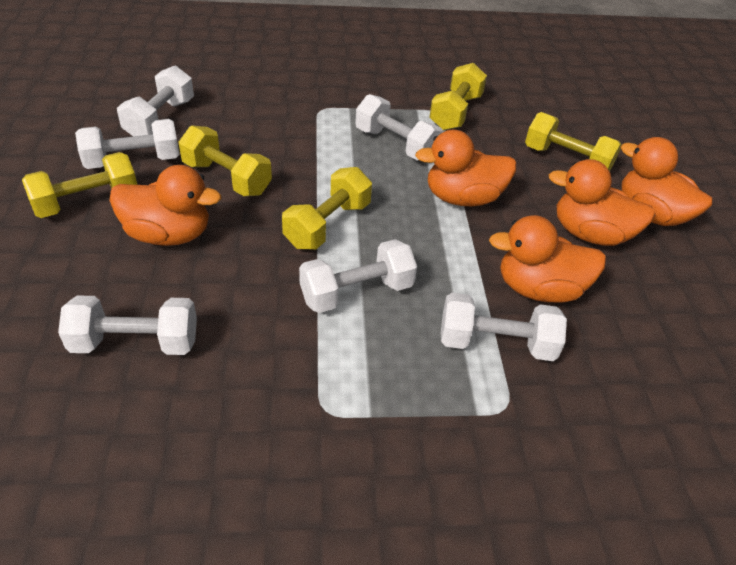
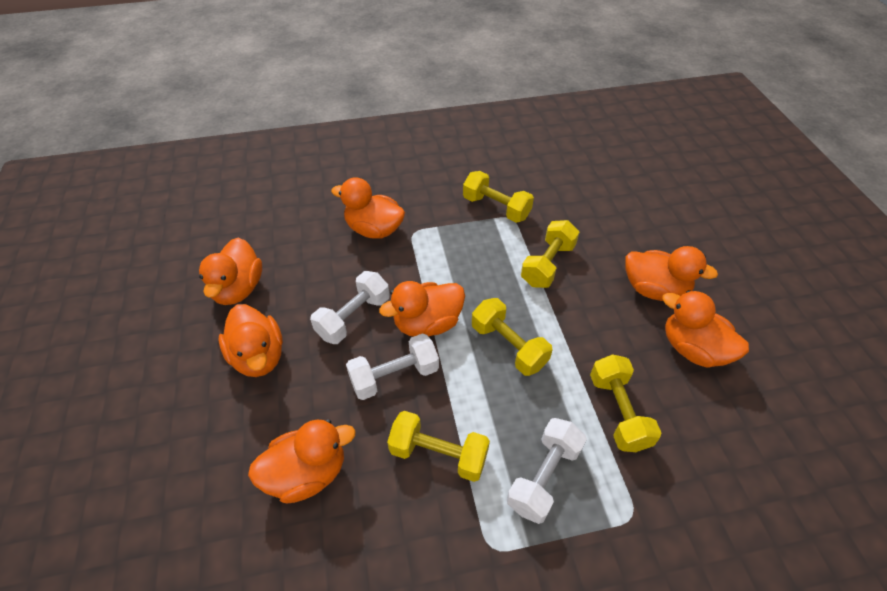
orange duck: [109,165,221,246] [415,130,517,206] [489,215,606,303] [549,159,656,246] [620,137,713,226] = 5 -> [199,238,262,305] [219,304,283,377] [248,419,356,504] [331,177,405,239] [379,281,465,337] [626,246,718,301] [662,290,749,368] = 7
white dumbbell: [58,295,197,355] [75,119,180,169] [117,66,194,137] [299,239,417,313] [355,94,443,161] [441,293,567,361] = 6 -> [310,271,390,344] [346,333,439,400] [507,418,587,524] = 3

